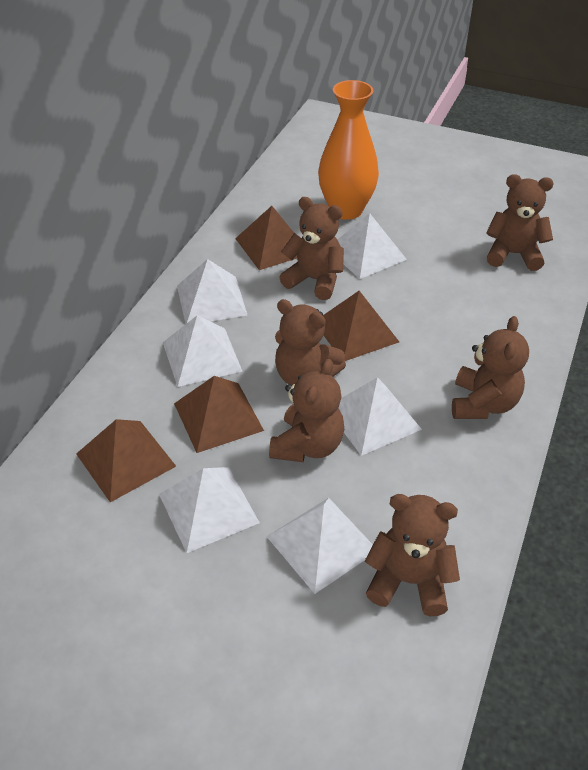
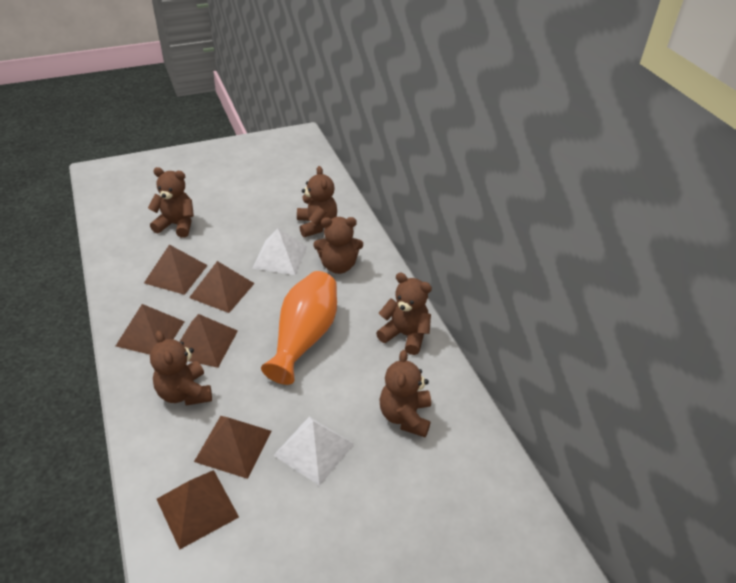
brown pyramid: [76,419,176,502] [174,376,264,453] [235,206,297,270] [323,291,399,361] = 4 -> [116,304,185,355] [144,245,208,295] [157,470,239,549] [179,314,238,368] [189,261,255,313] [194,416,272,479] = 6
white pyramid: [159,467,260,553] [163,315,242,387] [177,259,247,324] [266,498,373,594] [337,213,407,279] [339,377,422,456] = 6 -> [252,228,307,275] [273,416,354,486] = 2

